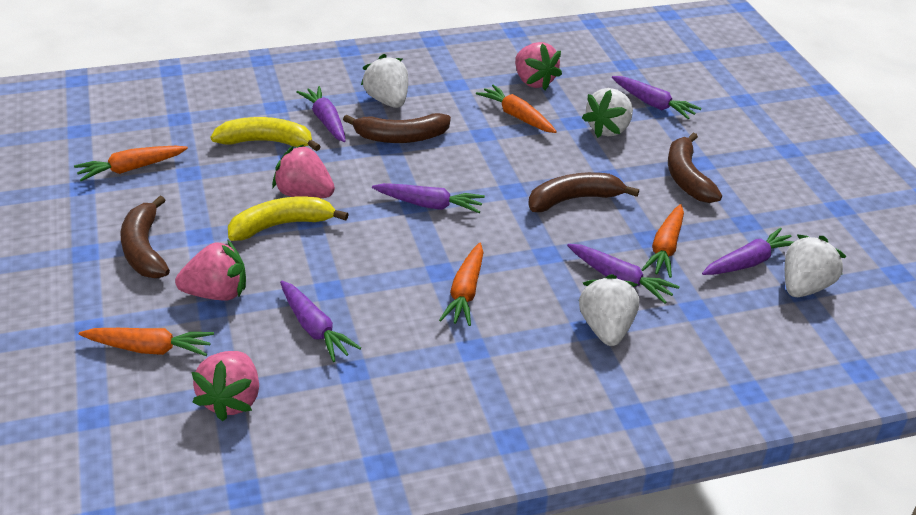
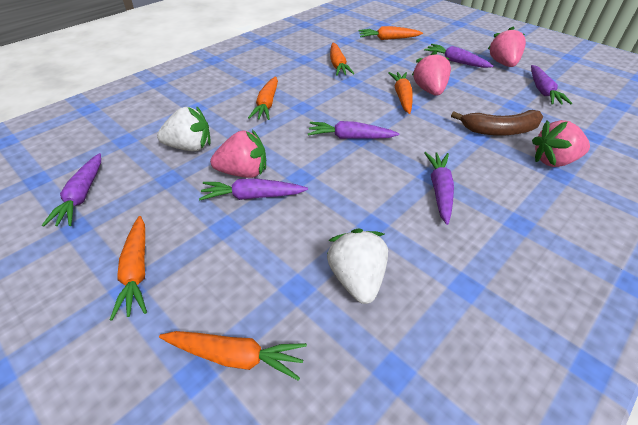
brown banana: [120,196,170,278] [343,113,451,143] [528,172,639,212] [668,132,722,203] = 4 -> [451,110,543,136] = 1
orange carrot: [74,146,188,181] [79,328,214,356] [439,243,483,326] [476,85,557,133] [641,204,684,278] = 5 -> [110,216,147,321] [159,331,307,381] [248,76,278,120] [330,43,355,76] [359,26,423,40] [388,72,413,114] = 6
white strawberry: [361,54,408,108] [579,274,639,346] [582,88,633,138] [785,235,846,297] = 4 -> [157,106,211,151] [327,229,388,304] = 2
yellow banana: [211,117,321,151] [228,196,349,241] = 2 -> none = 0

